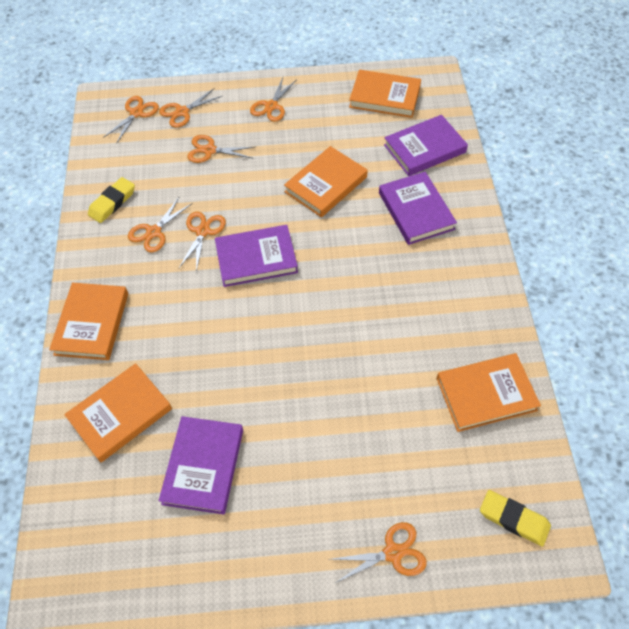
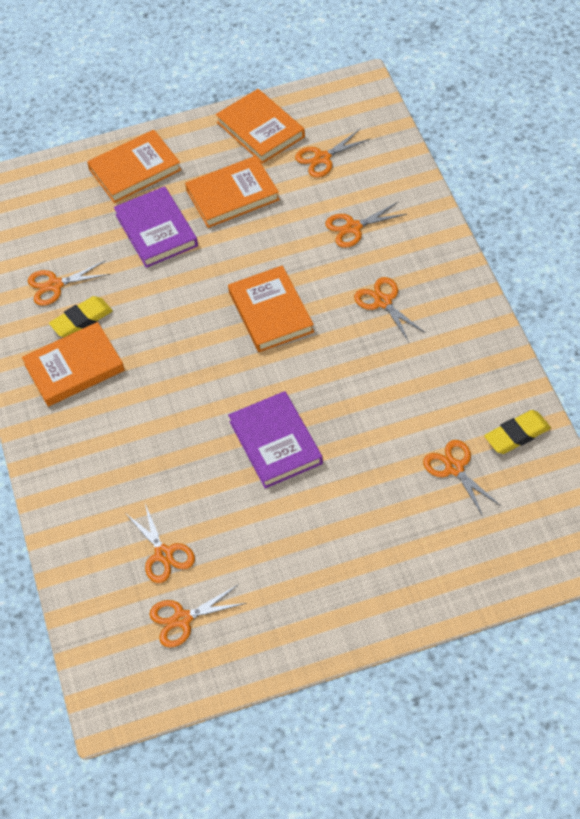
purple book: [159,416,243,514] [215,225,298,287] [379,172,457,245] [384,115,468,176] = 4 -> [114,186,198,268] [228,391,323,489] = 2

